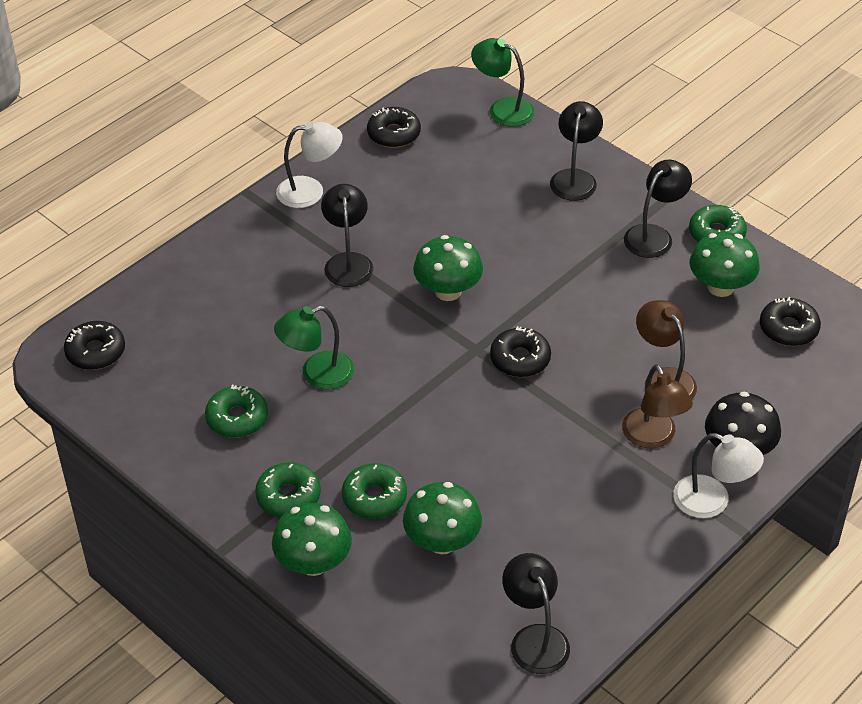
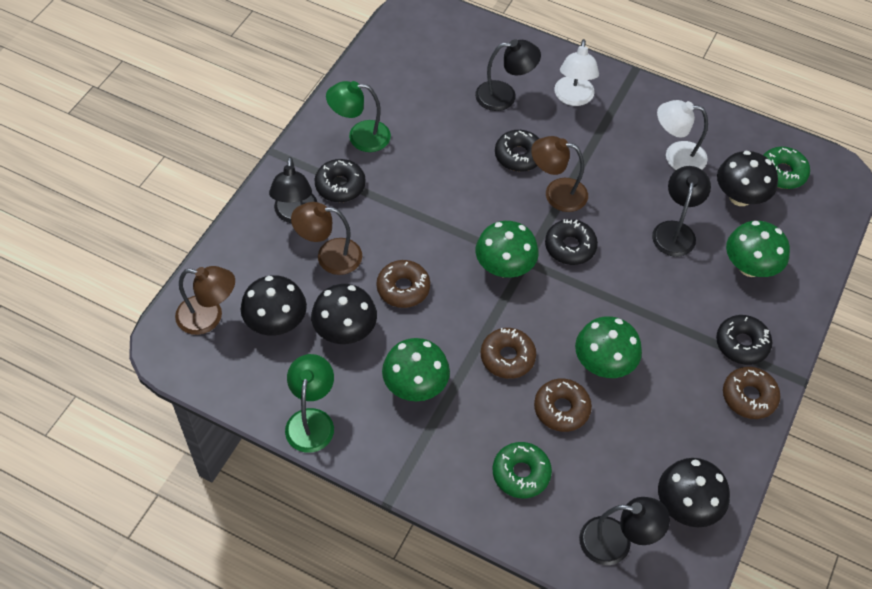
black mushroom: [705,392,781,455] = 1 -> [241,275,307,336] [311,284,377,344] [658,458,730,527] [717,151,778,206] = 4
brown donut: none = 0 -> [377,260,430,308] [481,328,536,379] [534,379,592,432] [723,367,781,419] = 4
brown lamp: [622,364,693,448] [636,300,697,399] = 2 -> [175,266,235,335] [291,202,362,275] [531,136,588,212] = 3
green donut: [205,385,268,438] [255,462,321,517] [342,463,407,519] [689,205,747,242] = 4 -> [493,442,552,498] [764,147,810,189] = 2

